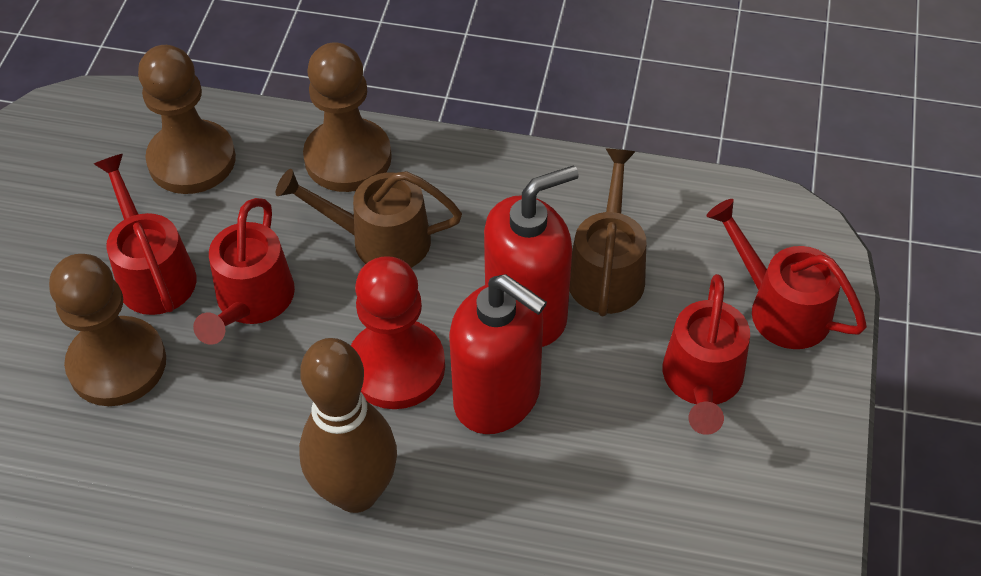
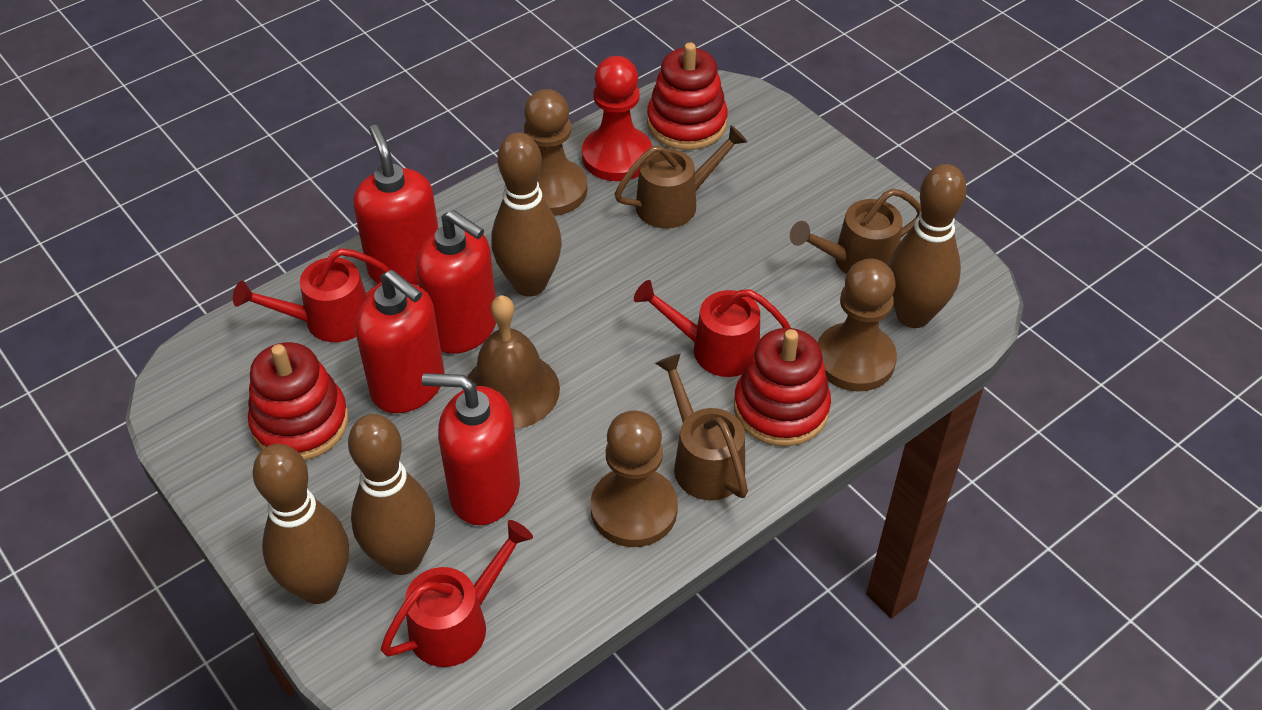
brown bell: none = 0 -> [463,295,560,429] = 1
brown bowling pin: [299,338,397,513] = 1 -> [253,444,349,604] [348,414,435,575] [491,132,562,296] [888,164,967,328] = 4
brown watering can: [276,169,462,268] [569,148,646,316] = 2 -> [615,125,747,228] [655,354,748,500] [790,188,921,274] = 3
red soap dispenser: [449,274,547,434] [484,165,579,347] = 2 -> [353,125,439,285] [355,270,445,413] [416,210,496,354] [422,373,520,525] = 4
red stacking toy: none = 0 -> [248,342,348,461] [647,42,728,150] [734,328,831,446] = 3
red watering can: [94,154,197,315] [193,198,295,345] [662,274,750,435] [707,199,867,349] = 4 -> [233,248,390,342] [381,520,533,667] [634,280,791,377] = 3

